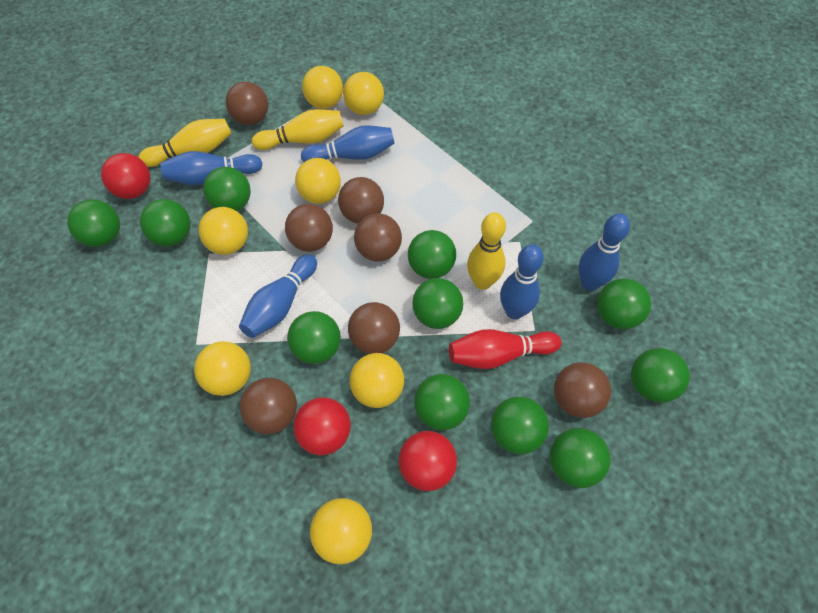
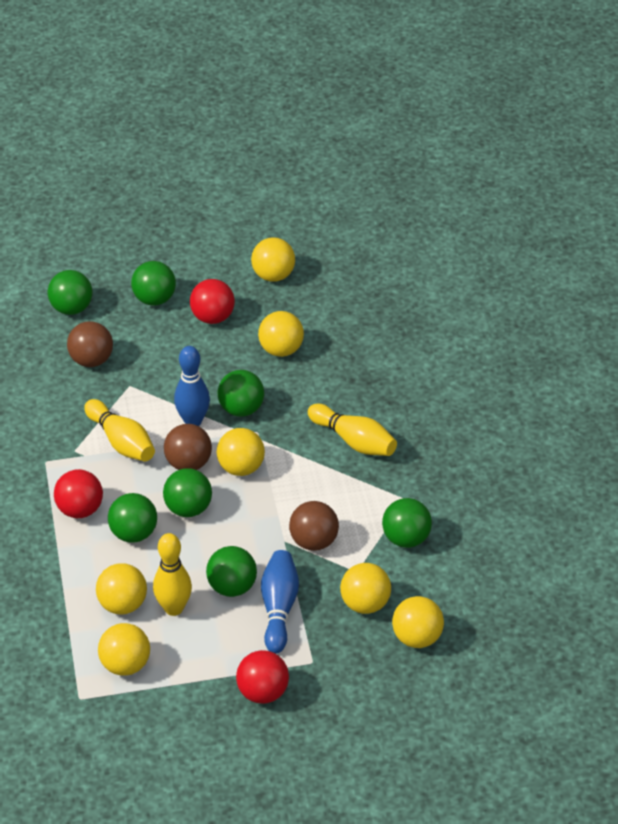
blue bowling pin: [160,151,262,185] [239,254,317,338] [301,125,395,162] [500,244,544,319] [579,213,630,291] = 5 -> [174,346,210,426] [261,550,299,654] = 2
brown ball: [226,81,268,125] [240,378,297,434] [285,204,333,252] [338,177,384,223] [348,302,400,354] [354,213,402,262] [554,362,611,418] = 7 -> [67,321,113,367] [164,424,212,470] [289,501,339,551] = 3
green ball: [67,199,120,247] [140,199,190,247] [203,167,251,211] [287,311,341,364] [408,230,456,279] [412,278,463,329] [414,374,470,430] [491,396,549,454] [550,428,611,488] [597,279,651,330] [631,348,690,403] = 11 -> [48,270,92,315] [108,493,157,543] [131,261,176,306] [163,468,212,517] [206,546,257,597] [218,370,264,417] [382,498,432,548] = 7
red bowling pin: [449,329,561,369] = 1 -> none = 0

